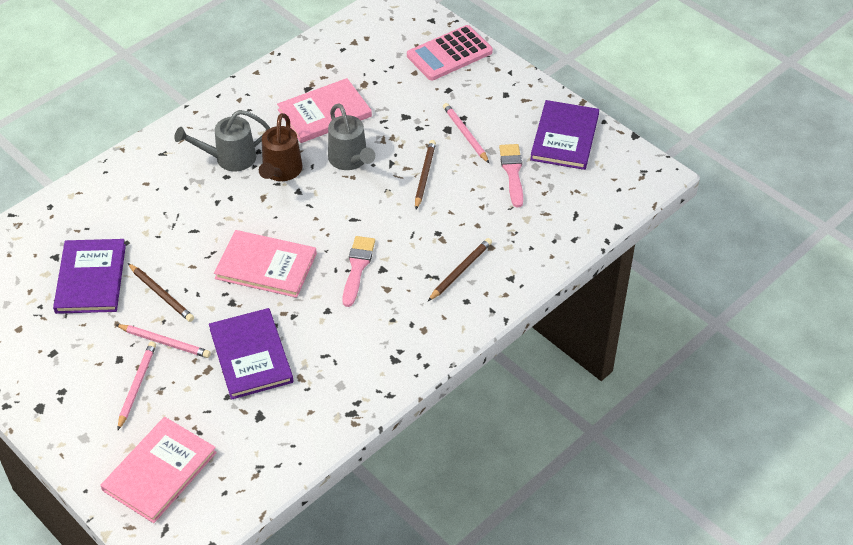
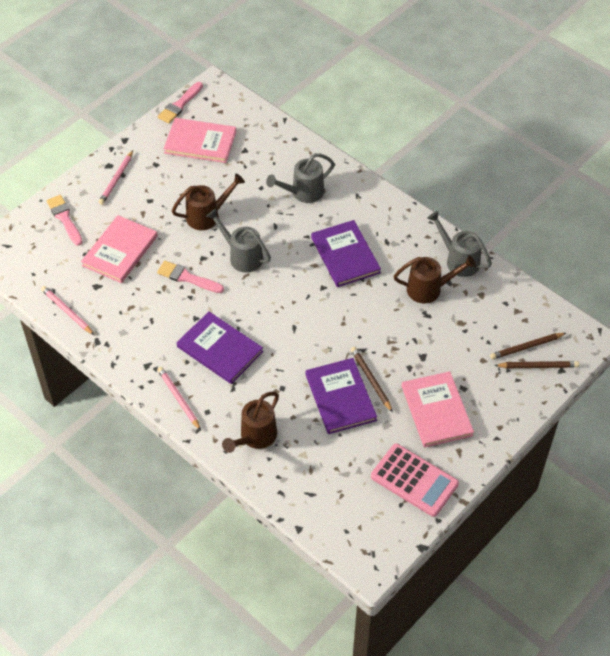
brown watering can: [259,113,303,181] = 1 -> [172,173,245,230] [222,392,279,453] [394,255,476,303] = 3
grey watering can: [174,110,270,171] [328,103,375,170] = 2 -> [206,209,271,273] [266,153,335,203] [427,211,492,277] = 3
pink brush: [342,236,375,307] [499,144,523,207] = 2 -> [46,195,83,246] [157,261,224,293] [158,82,203,124] = 3

